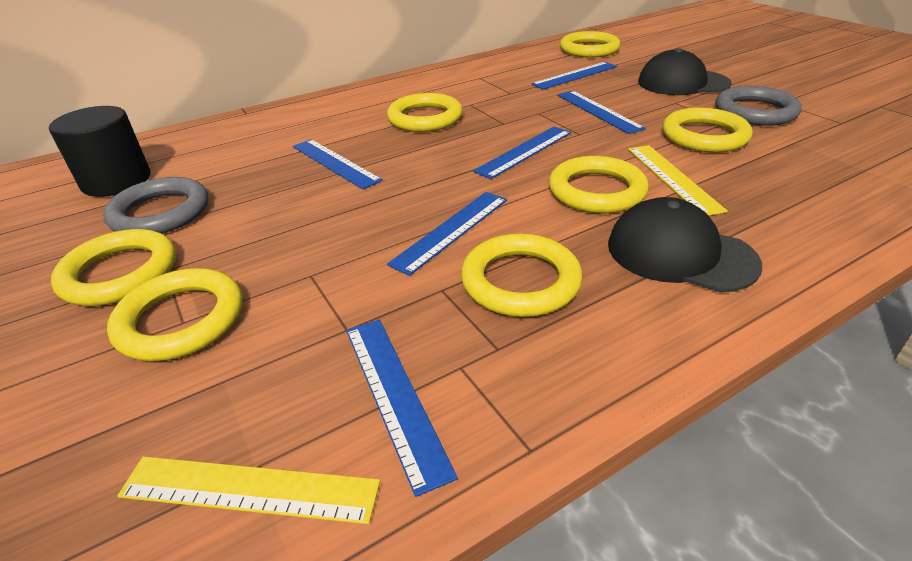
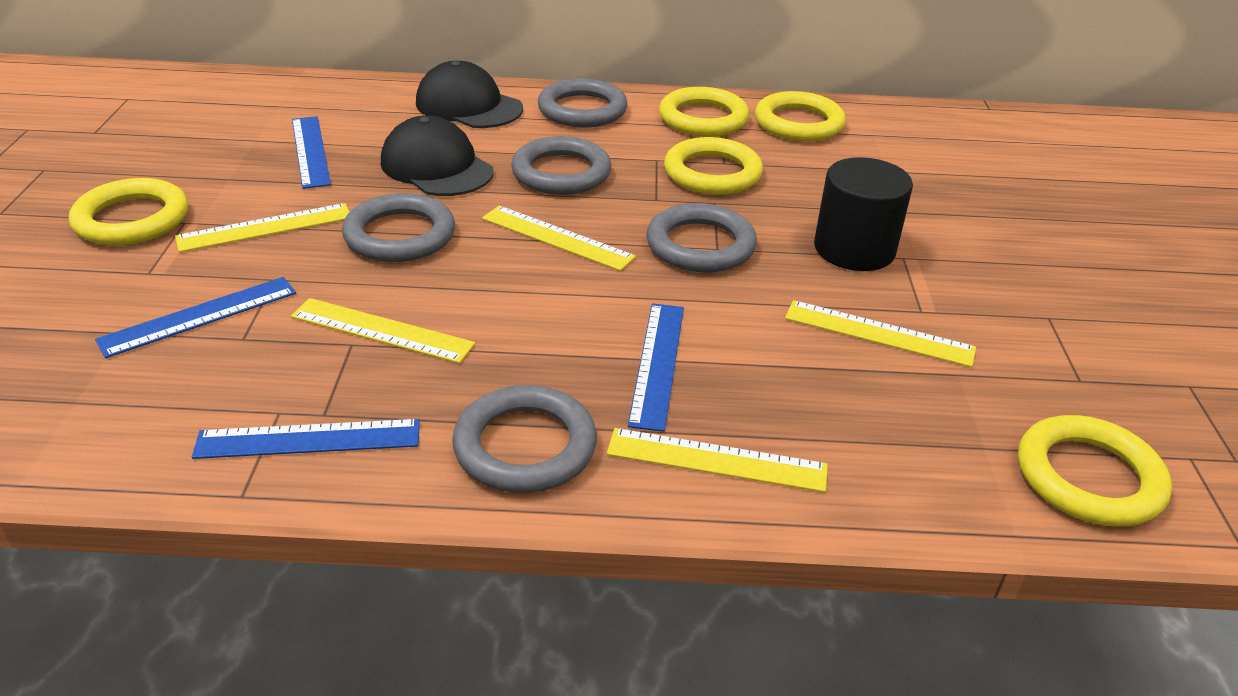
blue ruler: [293,139,383,189] [346,320,458,497] [387,192,507,276] [473,127,571,179] [531,62,617,90] [557,91,646,134] = 6 -> [95,277,296,358] [192,419,420,459] [292,116,331,189] [628,303,684,432] = 4
grey ring: [103,177,208,234] [715,86,802,126] = 2 -> [342,193,455,262] [452,385,597,493] [511,136,612,195] [538,78,628,127] [646,203,757,273] = 5
yellow ring: [51,229,176,306] [107,268,243,361] [387,93,462,132] [461,234,582,317] [549,156,649,213] [560,31,620,58] [662,108,752,153] = 7 -> [69,178,188,246] [659,87,749,137] [664,137,763,195] [755,91,846,141] [1018,415,1172,527] = 5
yellow ruler: [117,456,380,524] [628,145,728,216] = 2 -> [175,203,349,252] [291,298,475,363] [482,206,636,271] [607,428,828,492] [785,300,976,367] = 5

